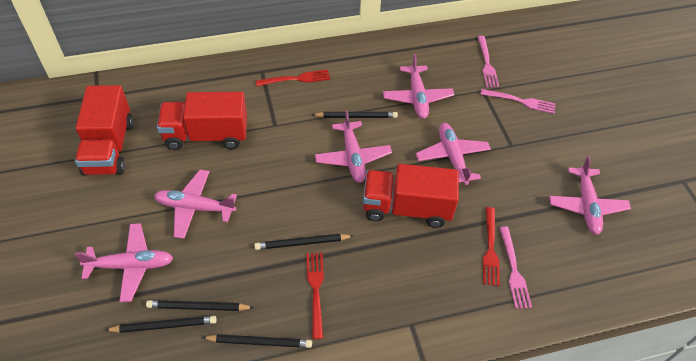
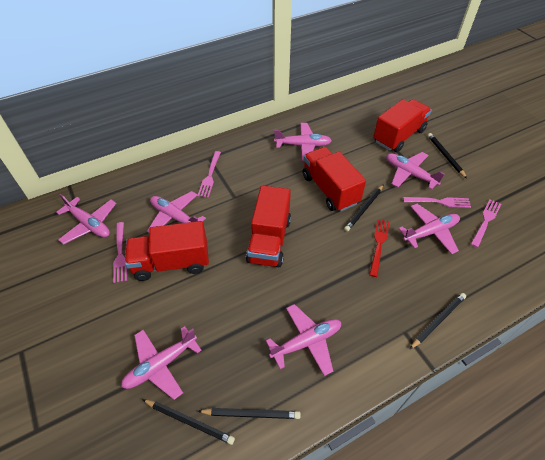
pink fork: [478,36,499,88] [480,89,556,114] [499,226,532,309] = 3 -> [113,222,127,283] [197,151,221,198] [403,197,471,208] [471,199,501,248] = 4
pink plane: [74,223,173,302] [154,170,237,239] [315,110,392,183] [383,54,454,119] [416,123,491,185] [549,156,631,235] = 6 -> [56,194,116,244] [121,326,202,400] [147,191,206,233] [266,304,341,376] [274,123,332,161] [386,152,445,189] [398,204,460,254] = 7
red fork: [256,70,330,86] [307,253,324,339] [483,207,500,286] = 3 -> [369,219,390,277] = 1
red truck: [75,85,133,176] [157,92,247,150] [363,164,459,228] = 3 -> [125,221,209,281] [246,185,291,267] [302,147,366,212] [373,99,432,152] = 4

